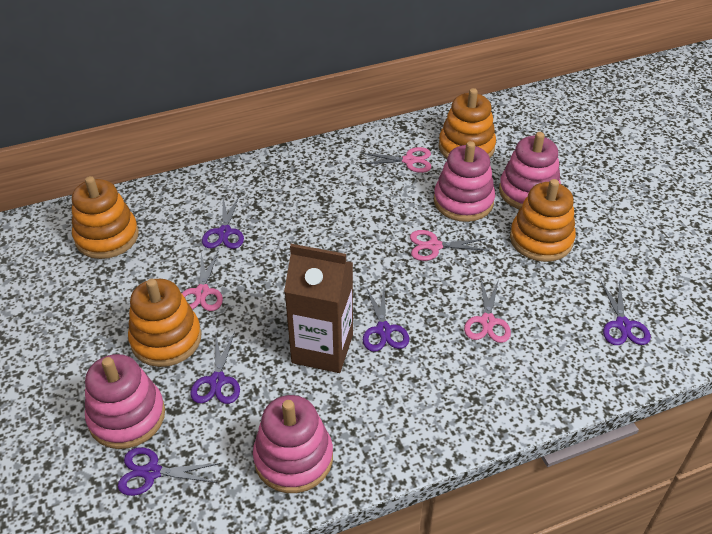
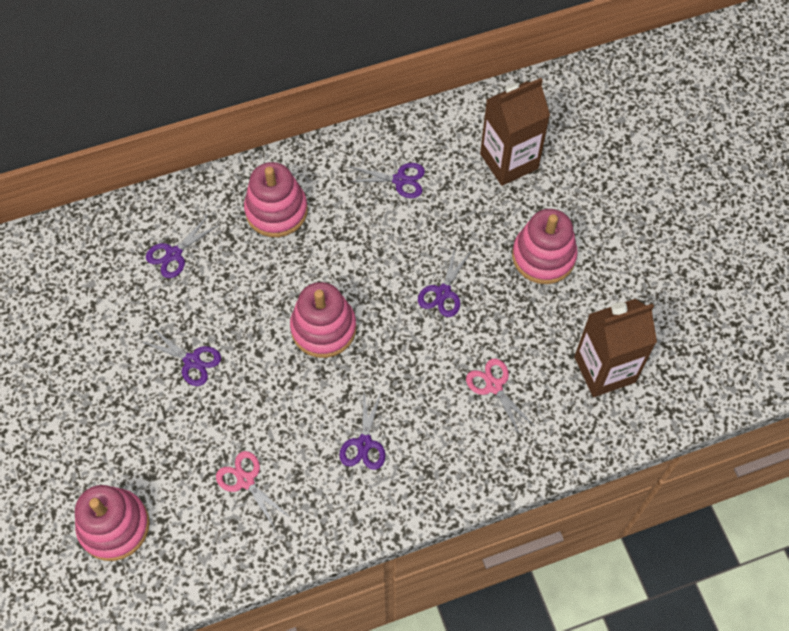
brown carton: [284,244,353,373] = 1 -> [480,78,550,186] [574,299,657,397] = 2
orange stacking toy: [72,176,139,259] [128,279,202,367] [439,88,496,158] [510,179,576,262] = 4 -> none = 0
pink scissors: [181,252,223,311] [361,147,431,173] [410,230,489,261] [464,279,511,343] = 4 -> [216,451,288,529] [466,358,534,435] = 2

